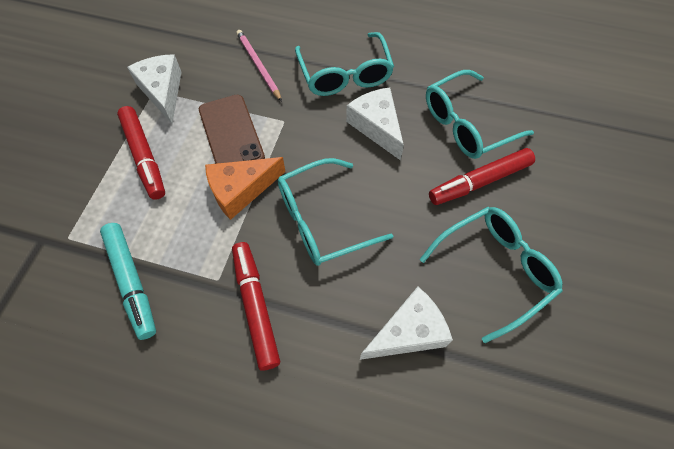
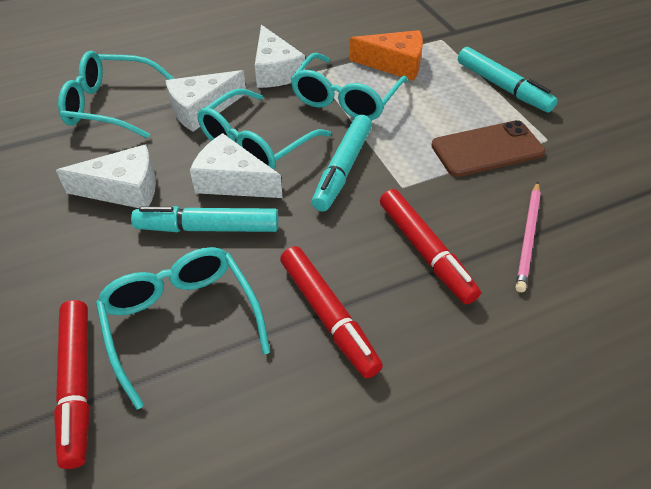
turquoise marker: [100,223,156,340] = 1 -> [131,206,278,232] [312,115,372,211] [458,47,558,113] = 3
white cheese: [127,54,182,124] [346,87,404,161] [360,287,453,360] = 3 -> [56,144,156,208] [165,70,246,132] [190,133,283,198] [255,25,305,88] = 4

